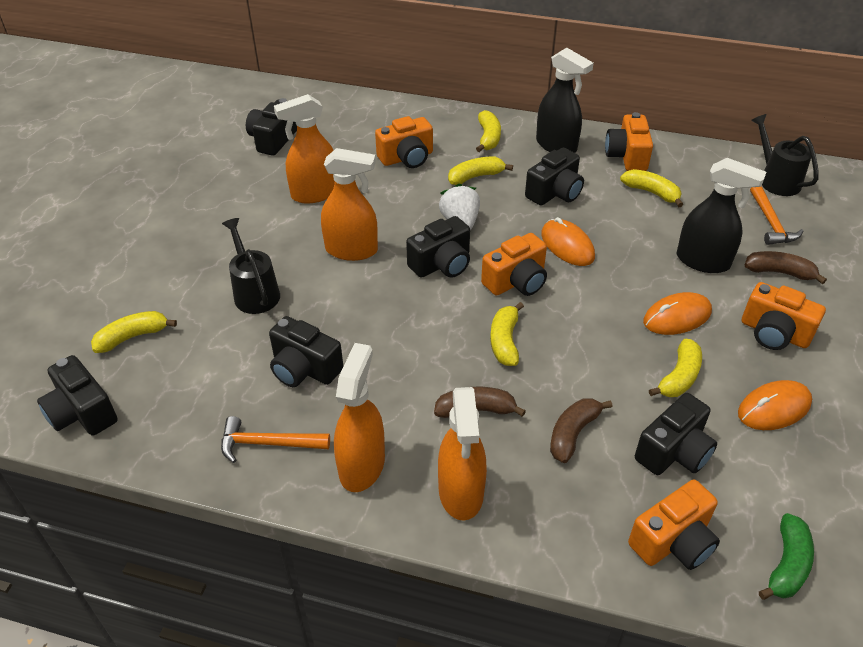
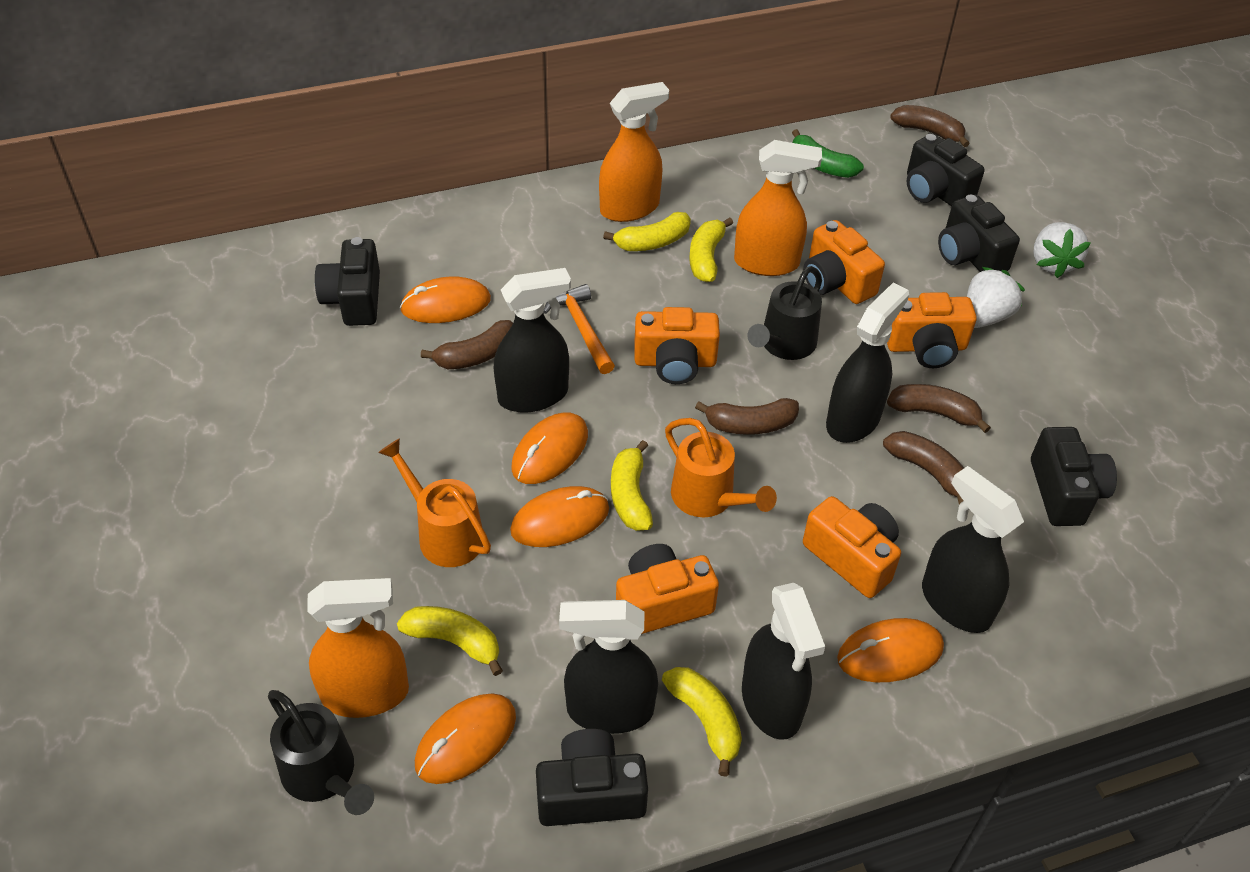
black camera: [37,355,118,436] [246,98,297,156] [269,316,343,387] [406,216,470,278] [525,148,584,206] [635,393,717,475] = 6 -> [315,237,380,326] [536,729,648,826] [907,133,985,207] [938,195,1020,272] [1031,427,1117,526] = 5
black spray bottle: [536,48,594,153] [677,158,766,273] = 2 -> [494,268,571,413] [559,600,658,734] [742,583,825,740] [826,282,909,443] [922,466,1024,633] = 5
brown banana: [434,387,526,418] [550,398,613,463] [745,251,827,284] = 3 -> [421,320,513,369] [695,398,799,435] [883,431,964,505] [887,384,991,433] [890,105,970,147] = 5
orange hammer: [221,416,330,463] [750,186,803,245] = 2 -> [543,284,615,374] = 1
orange mouse: [541,217,595,266] [643,292,712,335] [738,380,812,430] = 3 -> [400,276,491,323] [415,693,516,784] [510,486,609,547] [511,412,588,484] [837,618,944,682] = 5
orange spray bottle: [274,94,335,203] [321,148,378,261] [334,343,385,492] [438,387,487,520] = 4 -> [308,578,409,718] [599,82,669,222] [734,140,822,276] = 3
orange watering can: none = 0 -> [378,438,491,567] [665,418,777,517] = 2
white strawberry: [439,184,480,230] = 1 -> [967,267,1025,328] [1033,222,1091,278] = 2
yellow banana: [91,311,177,353] [448,157,513,185] [476,110,501,152] [490,302,524,366] [620,169,683,207] [649,339,702,397] = 6 -> [397,606,503,676] [603,212,691,251] [611,440,653,531] [662,667,742,777] [689,217,733,282] = 5

